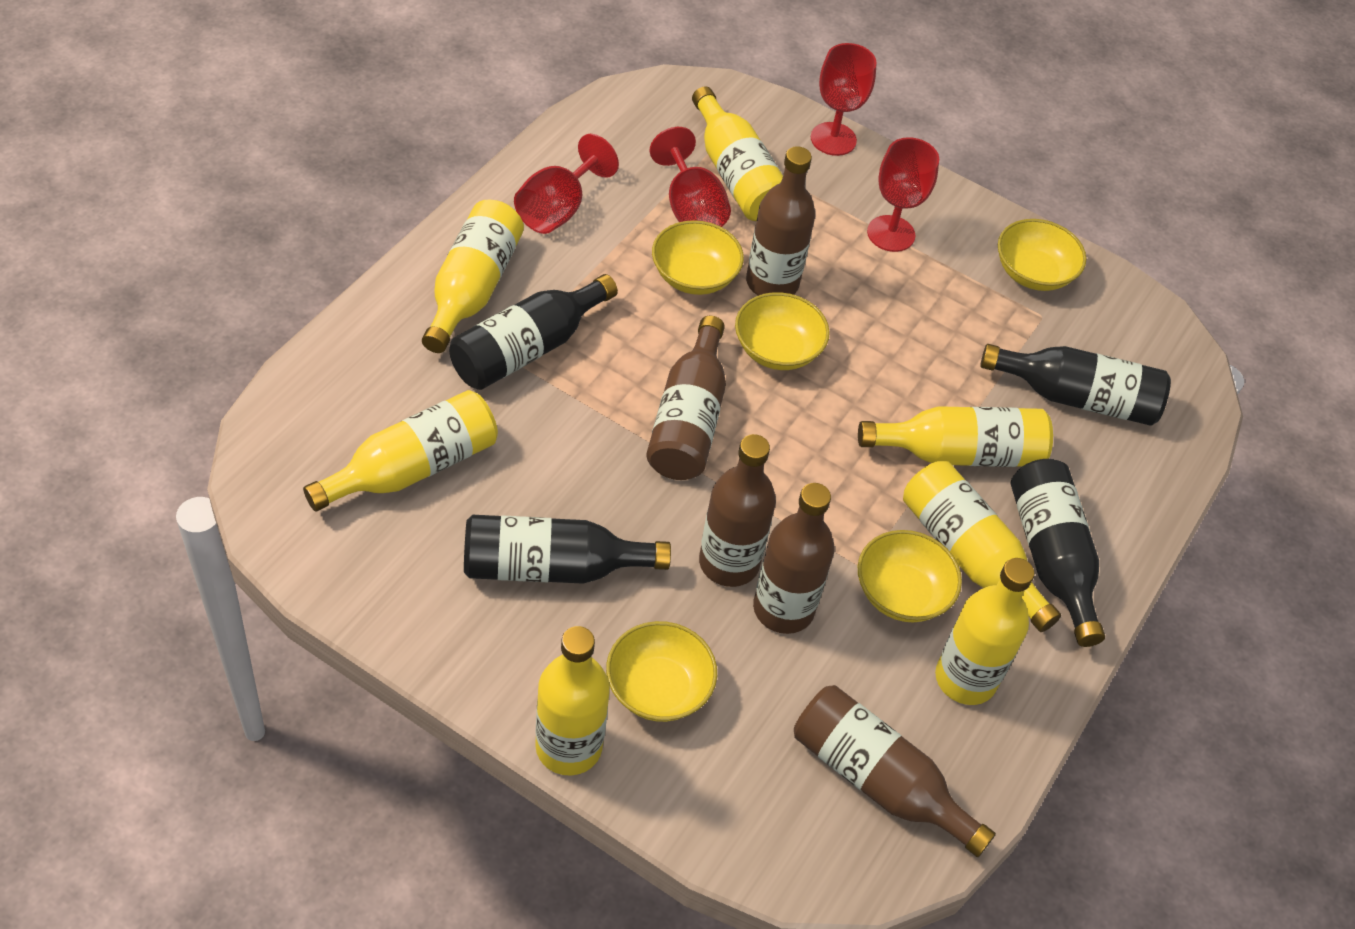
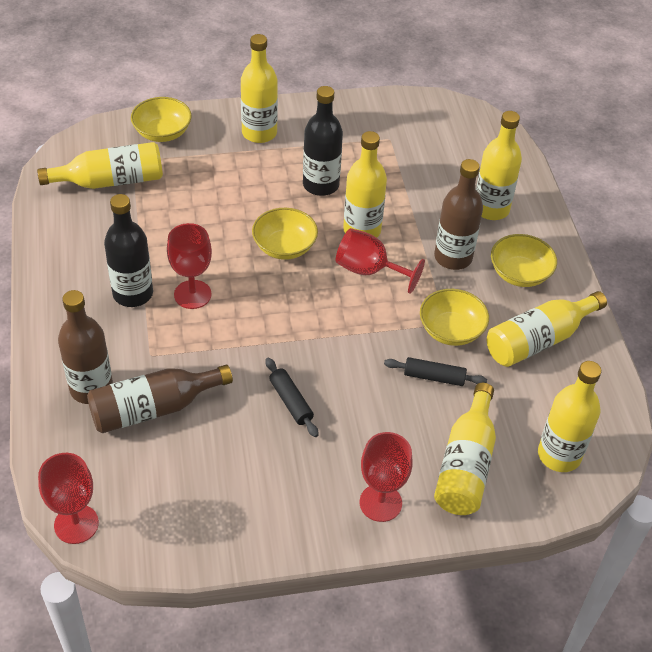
black bottle: [449,274,618,390] [464,515,671,584] [980,344,1171,426] [1011,459,1105,647] = 4 -> [104,194,153,307] [303,86,343,196] = 2
black rolling pin: none = 0 -> [265,358,318,437] [384,357,487,386] = 2
brown bottle: [646,316,726,480] [699,434,776,587] [746,146,815,296] [753,483,834,634] [794,685,996,857] = 5 -> [58,290,113,404] [87,365,233,433] [434,159,483,270] = 3
yellow bowl: [606,621,717,722] [652,220,744,295] [735,292,830,370] [858,530,962,622] [998,219,1086,291] = 5 -> [131,97,192,142] [252,208,318,260] [420,289,489,346] [491,234,557,287] = 4

